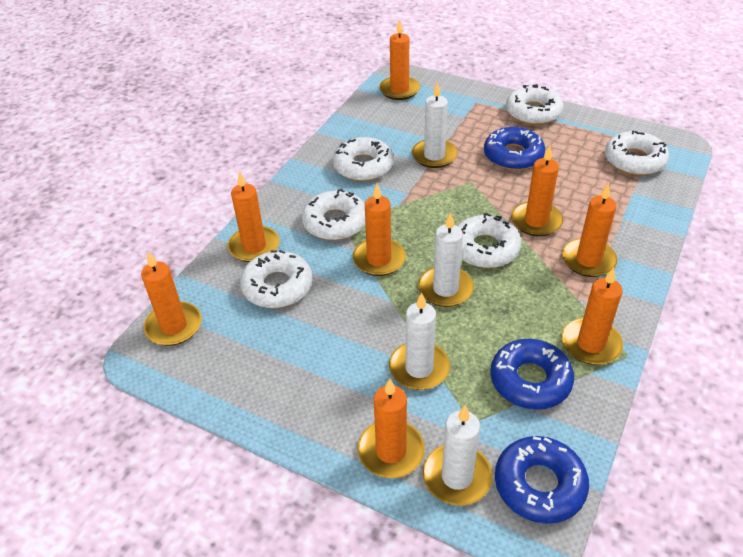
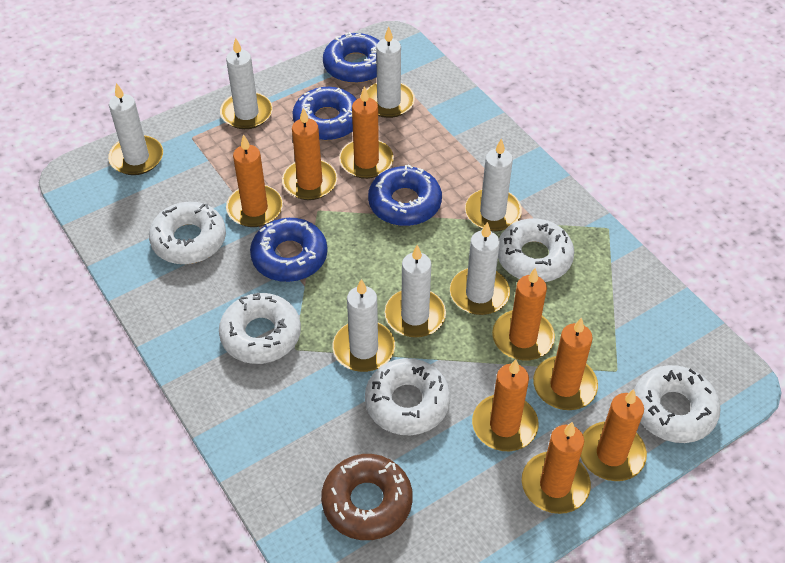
blue donut: [484,127,545,170] [490,339,574,410] [495,436,589,524] = 3 -> [250,218,328,282] [293,87,357,141] [323,32,379,83] [368,164,442,226] = 4
brown donut: none = 0 -> [321,454,413,540] = 1
white candle: [389,292,450,390] [412,82,458,168] [418,212,474,307] [423,405,493,506] = 4 -> [108,83,163,175] [220,38,273,129] [332,279,395,372] [367,27,415,118] [385,245,446,338] [450,222,510,315] [465,138,522,231] = 7
white donut: [240,250,313,308] [302,189,365,240] [333,137,394,181] [457,213,521,268] [506,84,564,125] [605,130,669,176] = 6 -> [149,202,226,264] [219,293,301,364] [365,358,450,435] [498,219,574,282] [634,365,721,443] = 5

